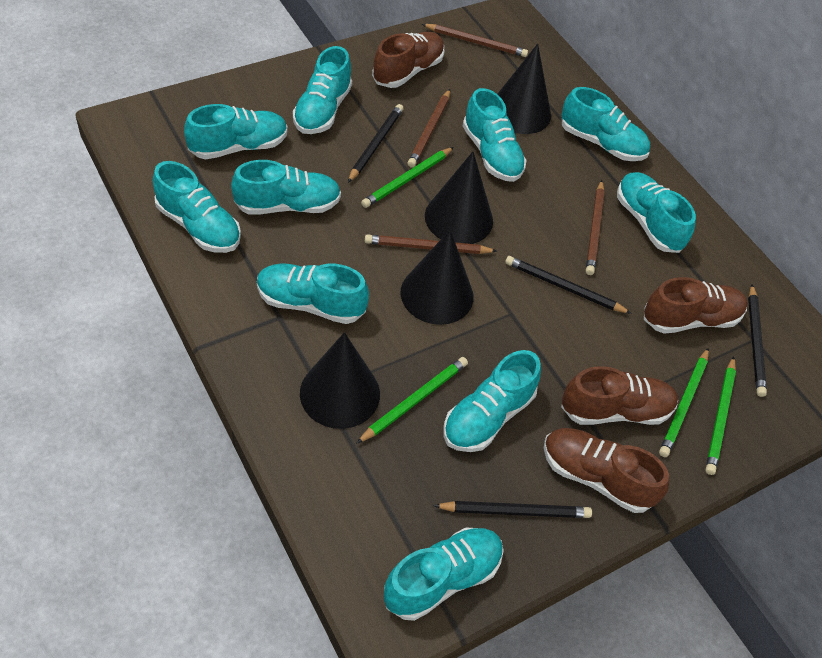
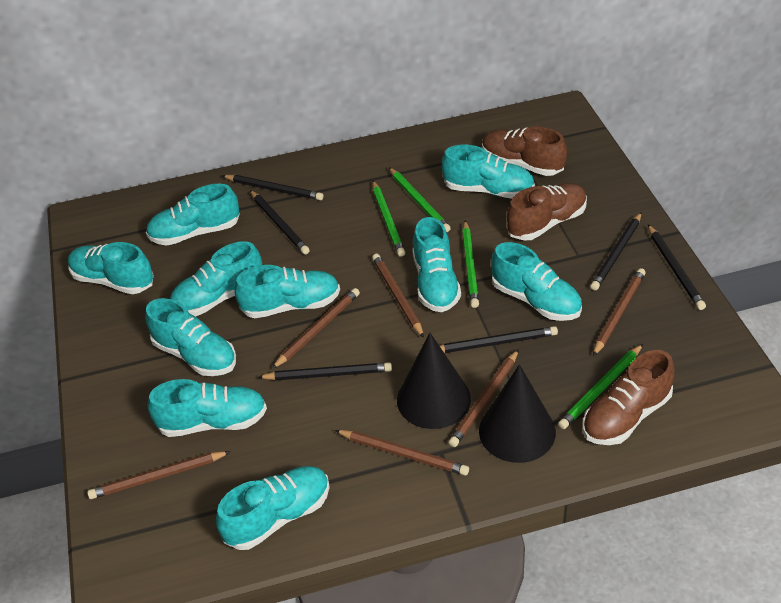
black cone: [300,332,380,429] [401,230,474,325] [425,151,493,244] [497,44,551,134] = 4 -> [397,333,471,429] [479,364,556,463] = 2
black pencil: [348,104,403,183] [433,501,592,518] [505,256,632,314] [748,285,767,397] = 4 -> [222,175,323,200] [250,190,310,254] [258,362,392,381] [440,326,558,353] [590,212,642,290] [648,224,706,310] = 6
brown pencil: [365,234,497,254] [408,89,450,168] [422,24,528,57] [586,180,605,275] = 4 -> [87,451,231,499] [272,288,360,369] [335,430,469,476] [372,254,424,338] [448,349,519,447] [593,268,646,356] = 6
brown shoe: [372,32,444,88] [544,428,669,513] [561,366,678,425] [644,277,748,334] = 4 -> [482,127,567,176] [507,183,587,241] [583,350,675,445] = 3

